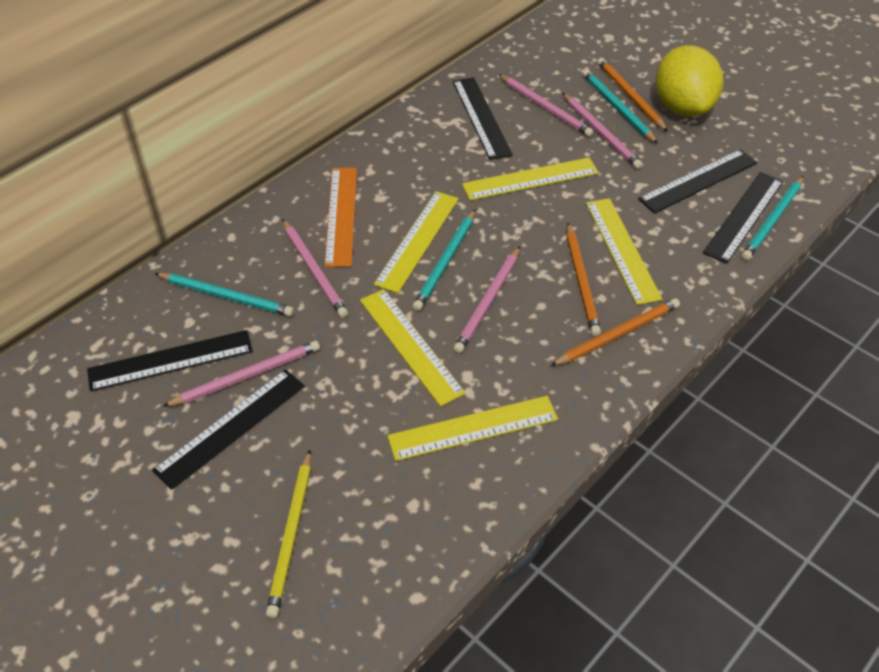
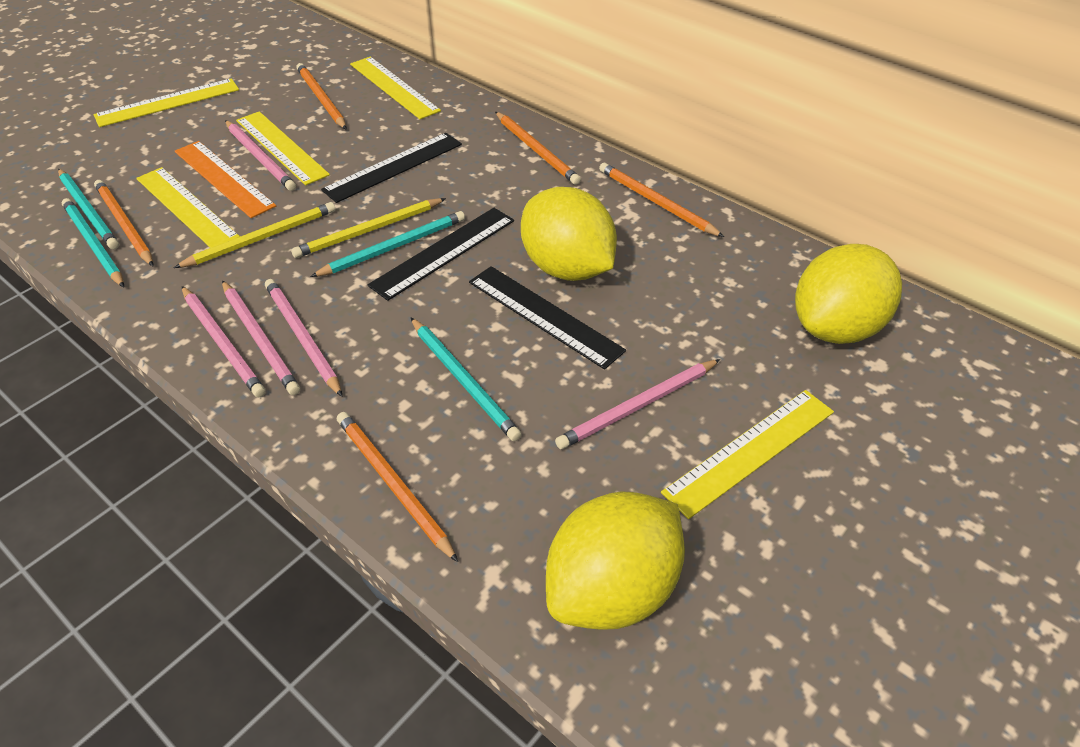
black ruler: [87,330,253,392] [152,369,305,490] [453,77,513,160] [638,149,757,214] [703,172,783,264] = 5 -> [321,133,462,203] [368,208,514,301] [469,266,626,370] = 3
orange pencil: [550,298,680,366] [567,223,601,336] [597,58,668,132] = 3 -> [94,180,153,266] [296,63,347,130] [337,412,458,562] [495,112,581,185] [599,163,724,237] = 5
yellow lemon: [656,45,723,116] = 1 -> [521,187,617,281] [546,492,685,630] [795,244,902,344] = 3
yellow pencil: [266,450,311,618] = 1 -> [174,202,335,268] [291,198,446,258] = 2

